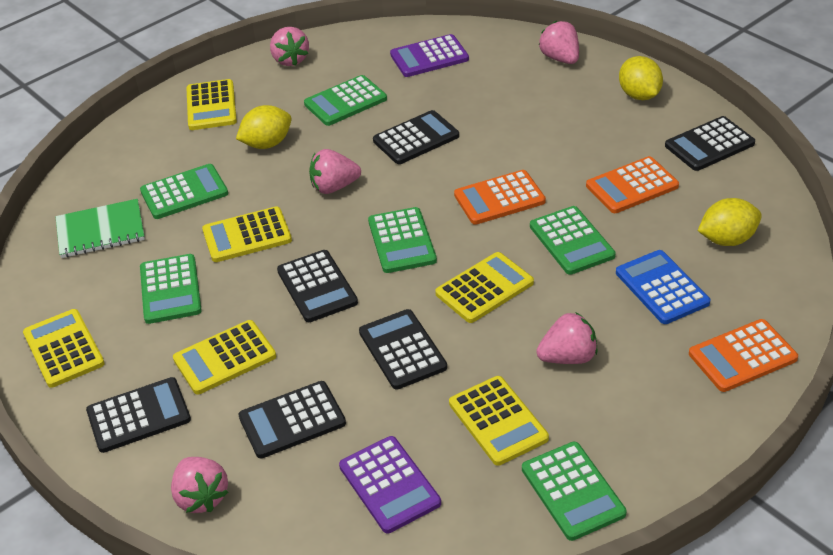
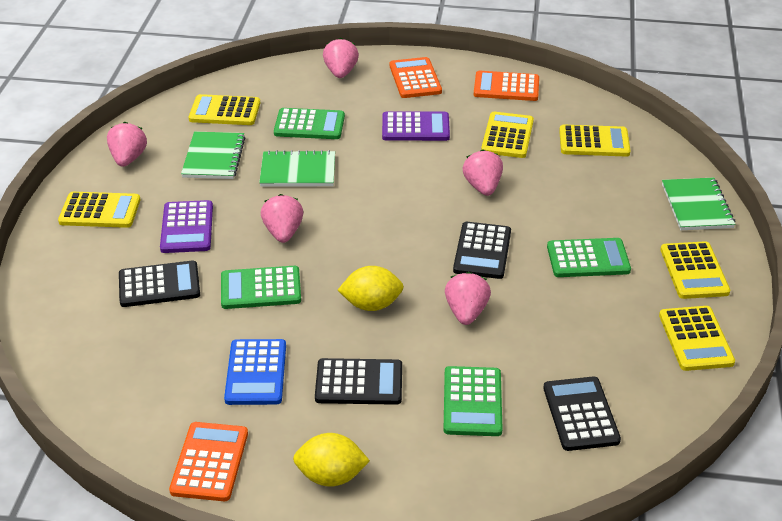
black calculator: [86,377,191,453] [238,381,346,459] [277,250,358,322] [359,309,447,390] [373,110,459,164] [665,116,755,171] = 6 -> [119,260,200,307] [315,358,402,405] [453,222,511,279] [543,377,621,451] = 4
green calculator: [140,164,228,219] [140,254,202,324] [304,75,387,126] [368,207,437,273] [522,442,627,541] [530,206,616,275] = 6 -> [221,266,301,309] [274,108,345,139] [443,366,503,436] [547,238,631,277] = 4
green notebook: [56,199,145,258] = 1 -> [181,131,245,179] [259,150,335,187] [662,178,735,230] = 3
yellow lemon: [236,105,291,149] [619,56,663,100] [698,198,762,246] = 3 -> [293,433,370,487] [338,266,404,311] = 2

